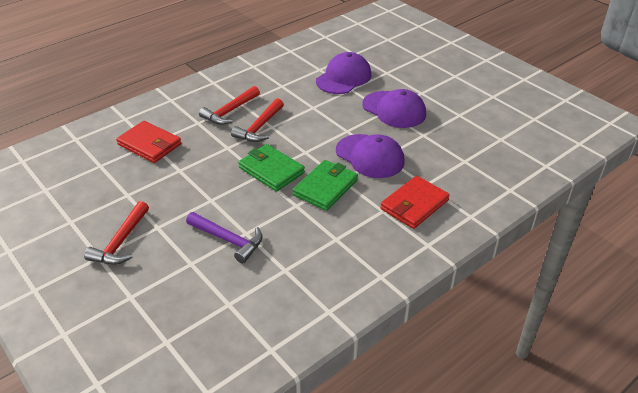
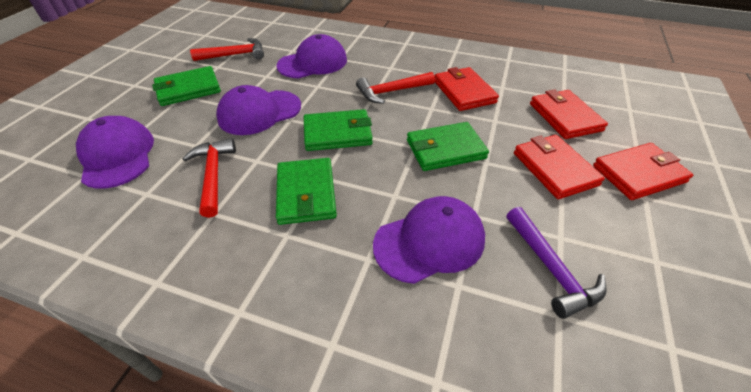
green wallet: [238,144,305,192] [293,160,358,211] = 2 -> [152,66,221,106] [276,158,337,225] [304,109,373,151] [407,122,489,171] = 4
purple cap: [316,52,371,94] [336,134,405,178] [362,89,426,128] = 3 -> [76,116,154,189] [216,85,301,135] [276,34,347,78] [373,196,485,284] = 4
red wallet: [116,121,181,163] [380,176,450,229] = 2 -> [435,67,499,111] [514,135,605,199] [530,90,608,139] [593,143,693,200] = 4

